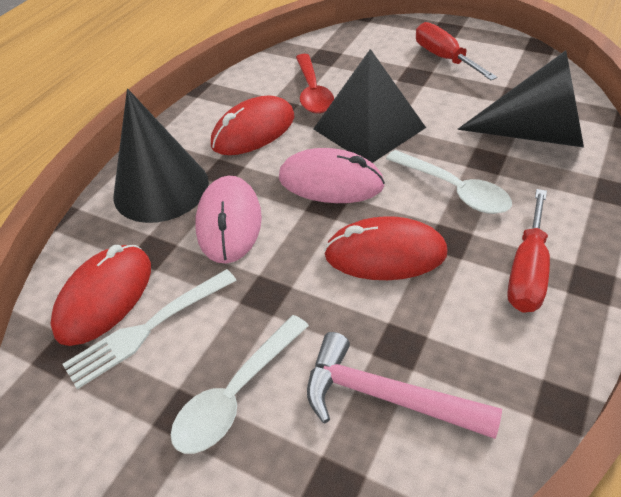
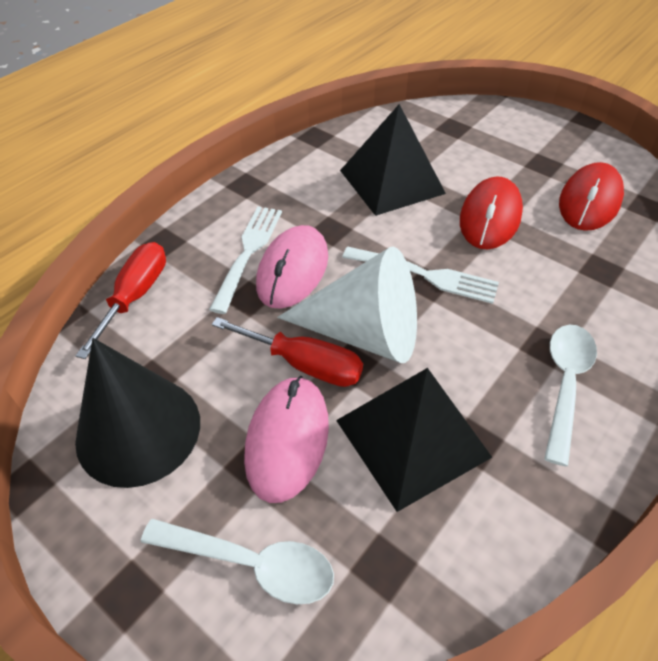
black cone: [113,89,209,223] [458,50,584,148] = 2 -> [75,338,200,488] = 1
black pyramid: [313,49,426,163] = 1 -> [336,368,492,512] [340,104,446,216] = 2
pink hammer: [307,332,502,439] = 1 -> none = 0
red mouse: [50,245,151,346] [211,95,295,155] [324,216,448,280] = 3 -> [460,176,523,250] [559,162,624,231] = 2
red spoon: [296,54,334,114] = 1 -> none = 0
white cone: none = 0 -> [277,247,417,363] = 1
white fork: [62,269,237,389] = 1 -> [209,206,282,314] [342,246,499,304] = 2

